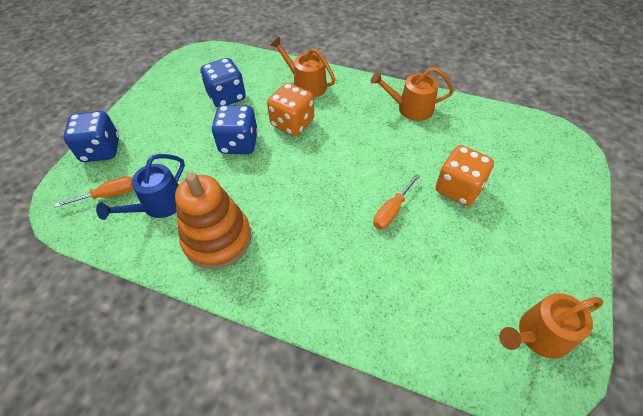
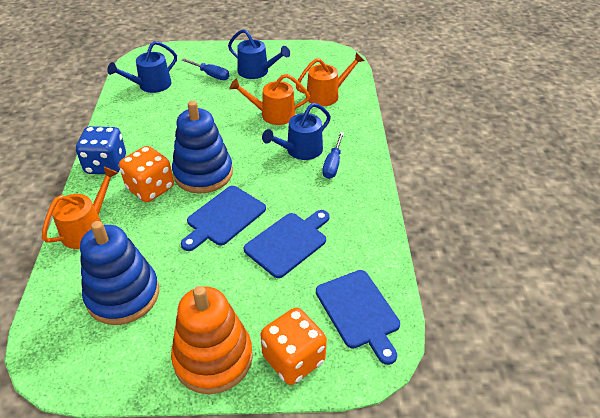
blue cutting board: none = 0 -> [181,186,266,251] [244,210,330,278] [316,270,400,365] = 3
blue dice: [63,111,119,162] [200,58,246,108] [211,105,258,154] = 3 -> [76,126,126,174] = 1
blue screwdriver: none = 0 -> [182,58,230,80] [322,132,344,179] = 2
blue stacking toy: none = 0 -> [80,221,159,325] [172,101,233,194] = 2
blue watering can: [96,154,185,220] = 1 -> [107,41,177,93] [228,29,290,79] [262,103,331,160] = 3
orange screwdriver: [55,176,134,207] [373,174,420,229] = 2 -> none = 0

